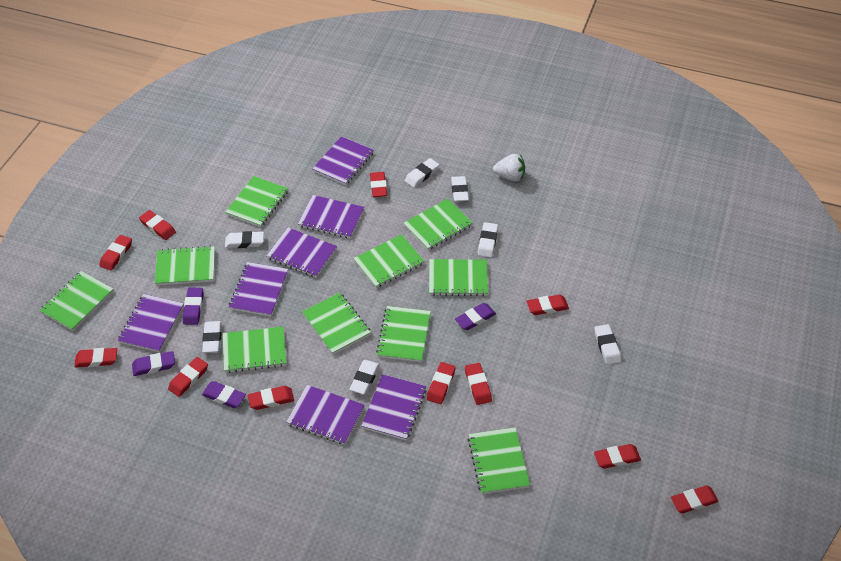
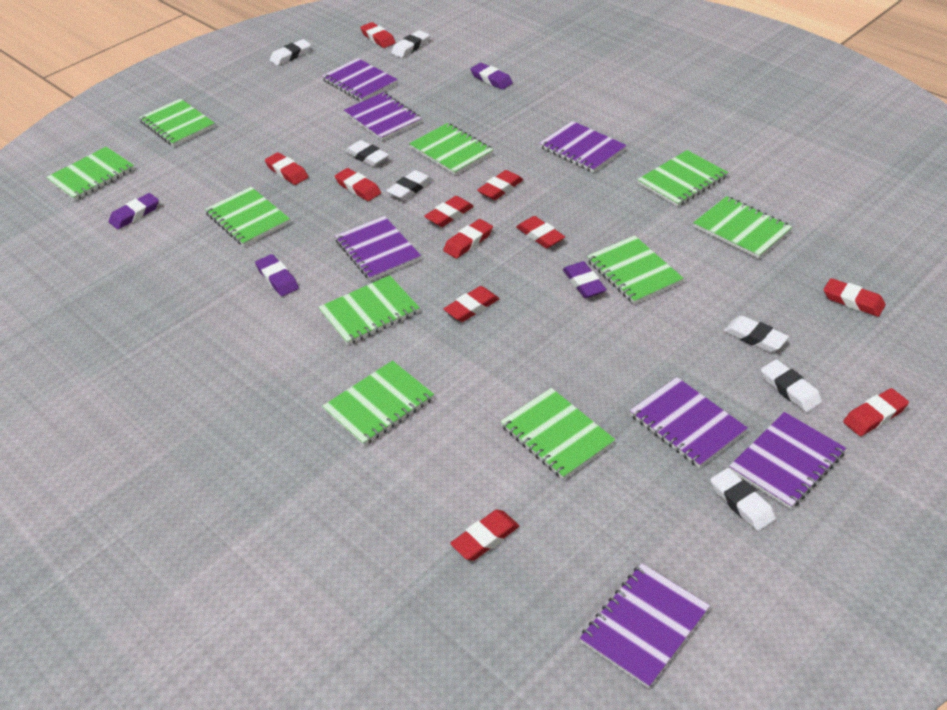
white strawberry: [493,154,525,181] = 1 -> none = 0

